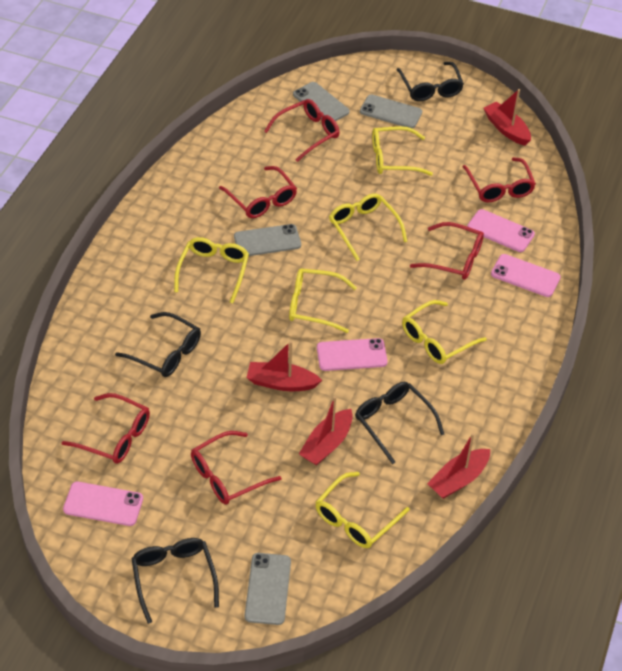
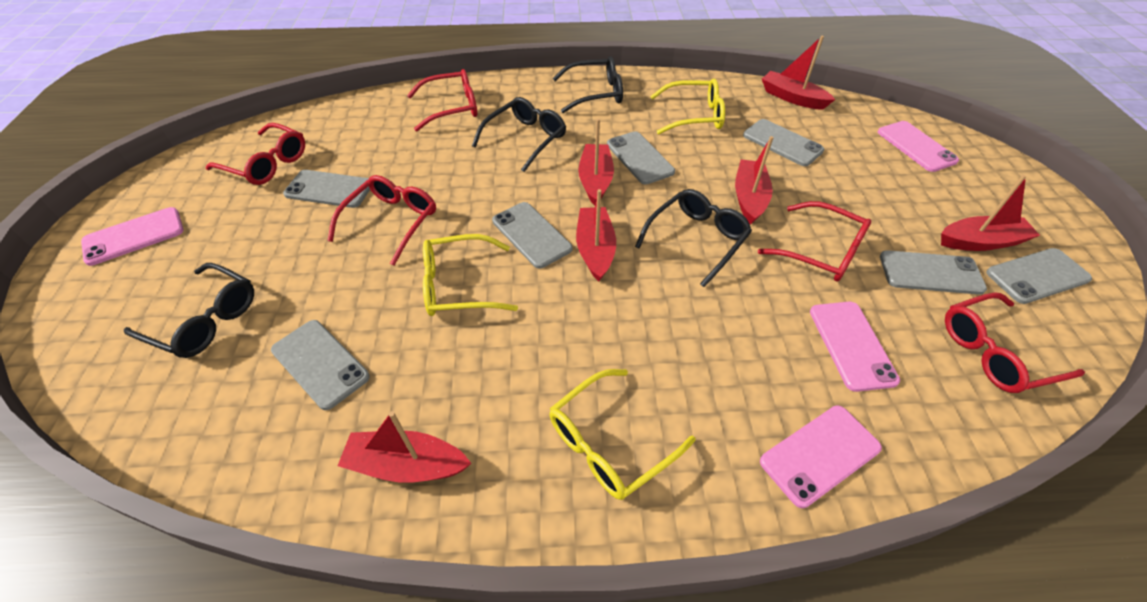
grey phone: [234,224,301,256] [245,553,291,625] [293,82,350,121] [360,94,422,128] = 4 -> [271,320,370,410] [283,170,370,208] [492,202,572,268] [607,131,675,184] [743,119,824,166] [880,250,987,295] [986,248,1092,304] = 7
red boat: [246,341,322,391] [299,396,353,466] [427,433,490,499] [484,89,531,146] = 4 -> [338,411,472,483] [576,189,616,282] [578,119,614,205] [735,136,774,225] [762,36,835,110] [941,175,1040,251] = 6
red glasses: [61,393,150,464] [191,431,282,505] [219,166,297,218] [264,99,340,162] [410,222,484,280] [462,157,536,202] = 6 -> [206,123,305,185] [327,175,436,266] [407,69,477,131] [758,201,871,282] [945,292,1085,393] = 5
yellow glasses: [174,237,249,303] [289,268,357,333] [315,472,410,548] [329,193,408,261] [372,126,433,176] [402,300,487,364] = 6 -> [423,234,518,316] [549,369,695,500] [650,79,725,134] = 3

